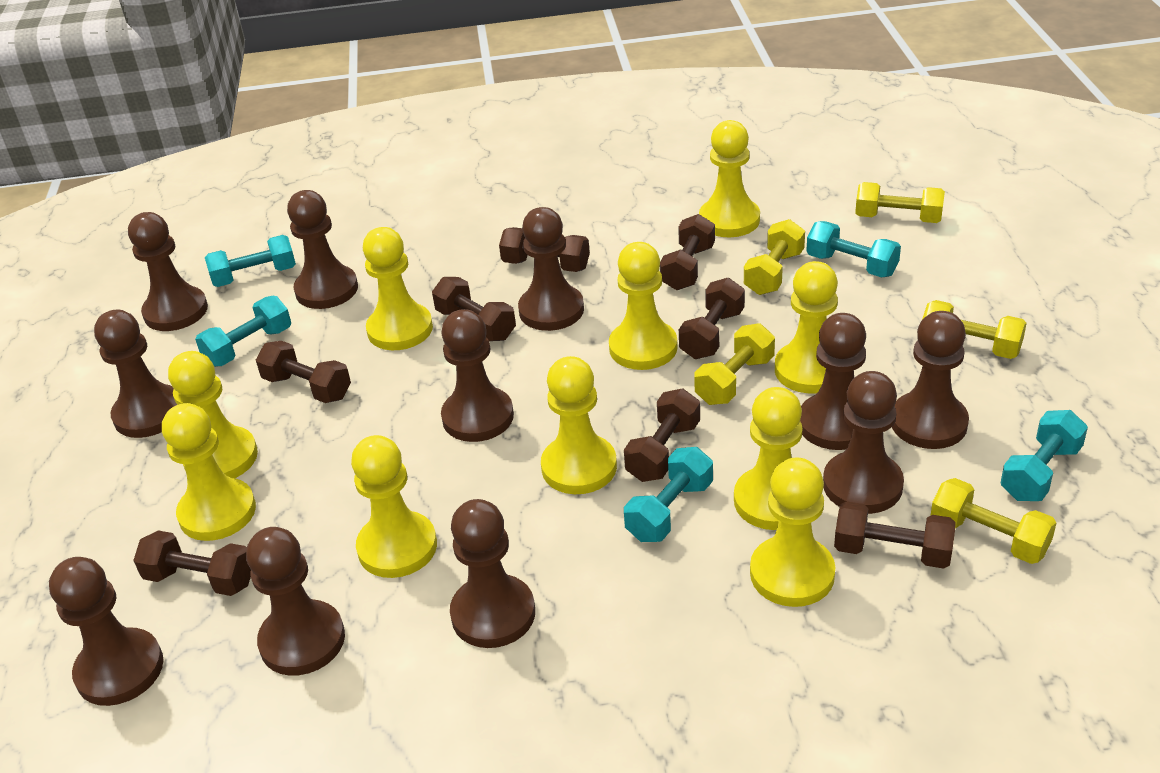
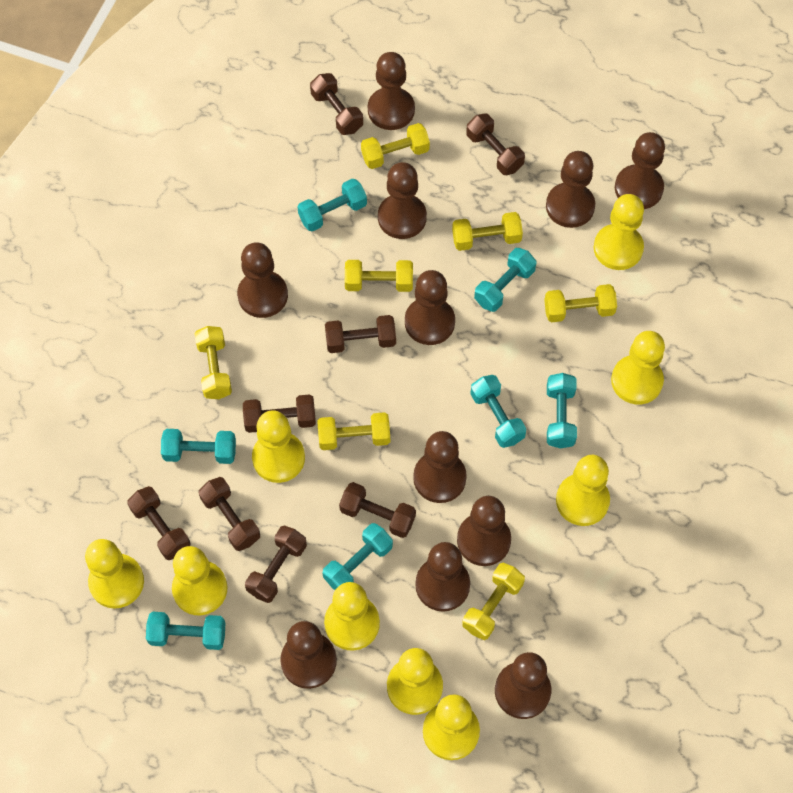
turquoise dumbbell: [195,296,291,367] [205,235,296,287] [624,447,713,542] [806,221,901,277] [1001,410,1088,501] = 5 -> [146,612,225,650] [161,429,236,464] [298,179,367,231] [323,523,393,590] [470,375,526,448] [474,248,537,312] [547,373,577,448] = 7
yellow dumbbell: [694,323,775,405] [744,219,805,295] [855,182,945,223] [922,300,1027,359] [930,478,1057,564] = 5 -> [195,326,232,399] [317,412,390,450] [345,260,413,292] [361,123,430,169] [452,212,523,251] [462,563,525,640] [544,284,617,322] = 7
yellow pawn: [162,403,256,541] [168,351,258,478] [351,435,437,578] [363,227,433,350] [541,356,617,494] [609,242,678,370] [699,120,760,237] [734,387,803,530] [750,457,835,607] [775,261,838,394] = 10 -> [85,539,144,609] [172,546,227,615] [252,410,305,483] [324,582,380,651] [387,648,443,715] [423,694,480,760] [556,455,610,526] [594,194,644,270] [611,331,665,404] = 9

